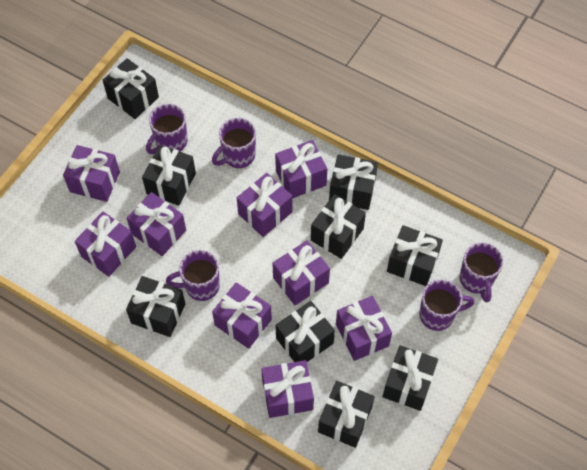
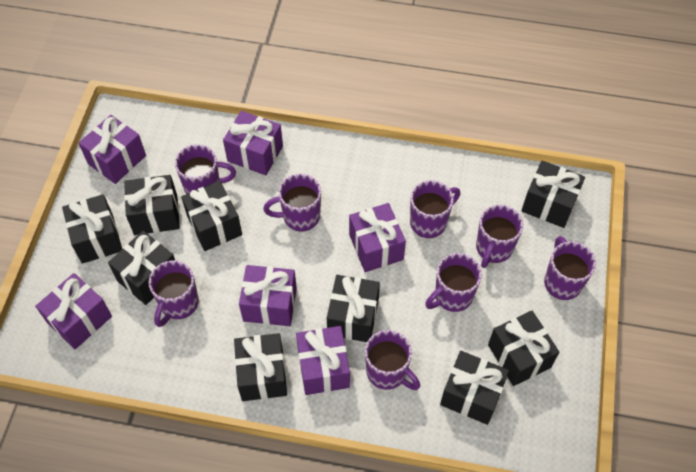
purple gift: [63,145,120,202] [75,211,136,277] [127,192,186,256] [212,282,272,349] [237,173,292,237] [261,360,314,418] [272,240,330,305] [275,140,327,198] [336,296,392,361] = 9 -> [35,273,112,349] [79,115,146,184] [223,111,283,175] [239,265,297,326] [296,326,350,395] [349,203,406,272] = 6
purple mug: [146,104,187,154] [166,250,220,301] [212,118,256,168] [419,279,475,331] [460,242,503,303] = 5 -> [149,260,199,327] [175,144,236,194] [263,174,321,232] [365,330,420,390] [410,180,460,238] [425,253,482,312] [476,205,523,268] [544,236,596,300] = 8

